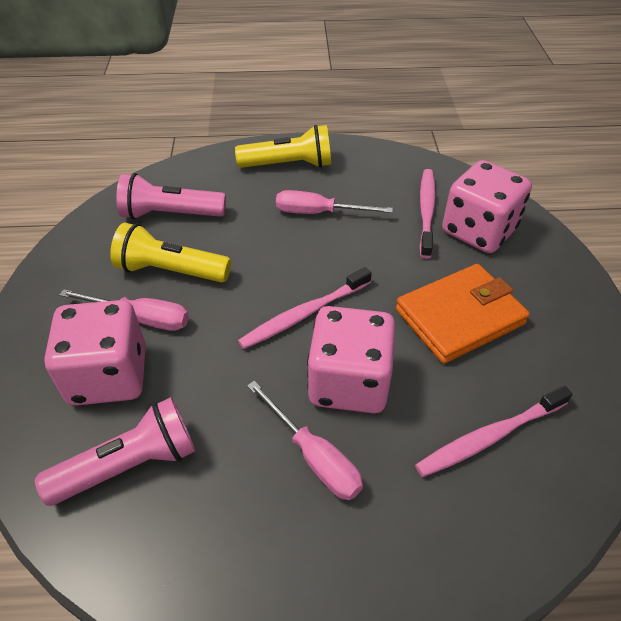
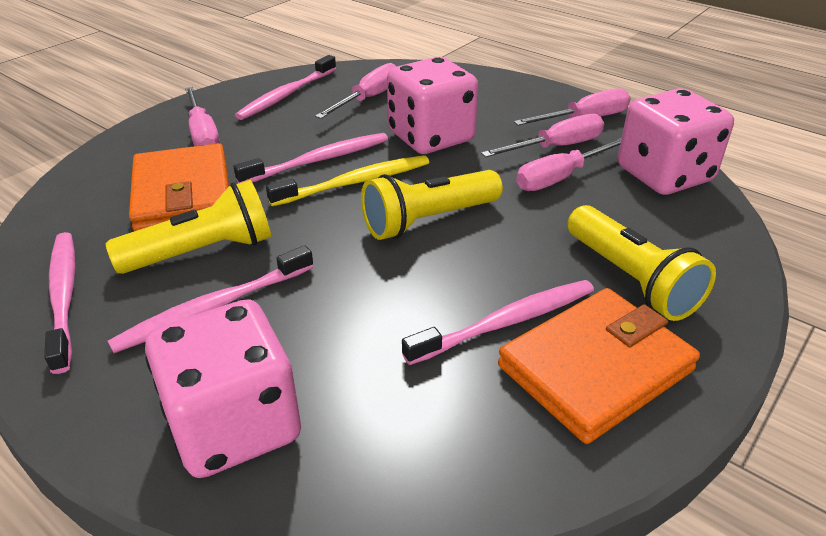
orange wallet: [396,264,530,364] = 1 -> [129,143,229,231] [498,288,700,444] = 2
pink flashlight: [35,397,195,506] [116,173,226,220] = 2 -> none = 0
pink screwdriver: [59,289,189,331] [247,381,363,500] [276,190,393,214] = 3 -> [185,87,220,146] [315,63,396,119] [481,114,604,157] [514,88,631,126] [516,138,621,191] = 5
pink toothbrush: [238,267,372,349] [415,385,573,477] [420,169,436,258] = 3 -> [44,232,75,374] [108,245,314,353] [233,133,388,183] [235,55,336,120] [402,280,594,365] = 5
yellow flashlight: [110,222,231,283] [235,125,331,168] = 2 -> [106,180,271,274] [361,170,503,240] [567,205,716,321] = 3
yellow toothbrush: none = 0 -> [266,155,429,206] = 1

